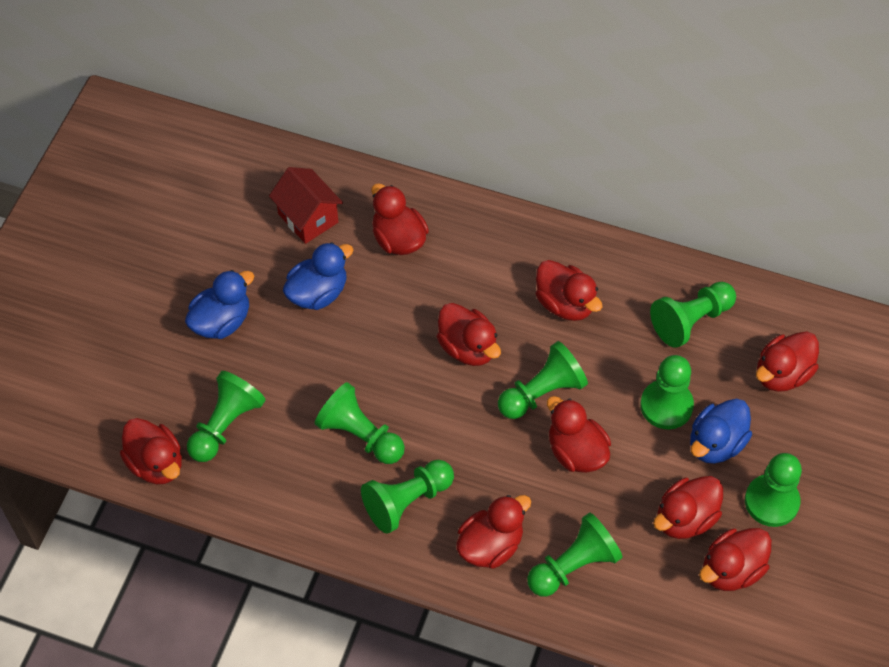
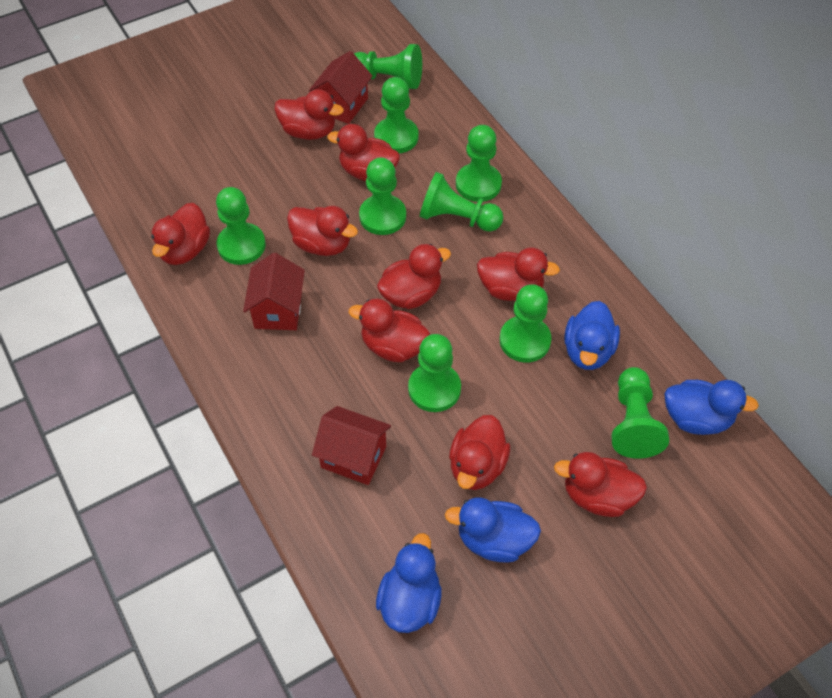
blue duck: [185,270,254,339] [283,242,353,310] [690,399,752,464] = 3 -> [376,533,442,633] [445,497,541,563] [564,301,620,370] [665,380,759,435] = 4
green pawn: [187,371,266,462] [314,382,405,464] [361,460,454,534] [498,341,588,419] [527,512,623,597] [640,355,694,429] [650,282,736,348] [745,453,802,527] = 8 -> [216,187,266,265] [354,44,422,89] [359,157,406,235] [374,77,418,153] [408,334,461,412] [420,172,503,232] [456,125,502,202] [500,285,552,363] [611,367,669,459] = 9
red house: [269,167,343,244] = 1 -> [243,253,305,330] [309,51,373,124] [312,406,391,485] = 3

